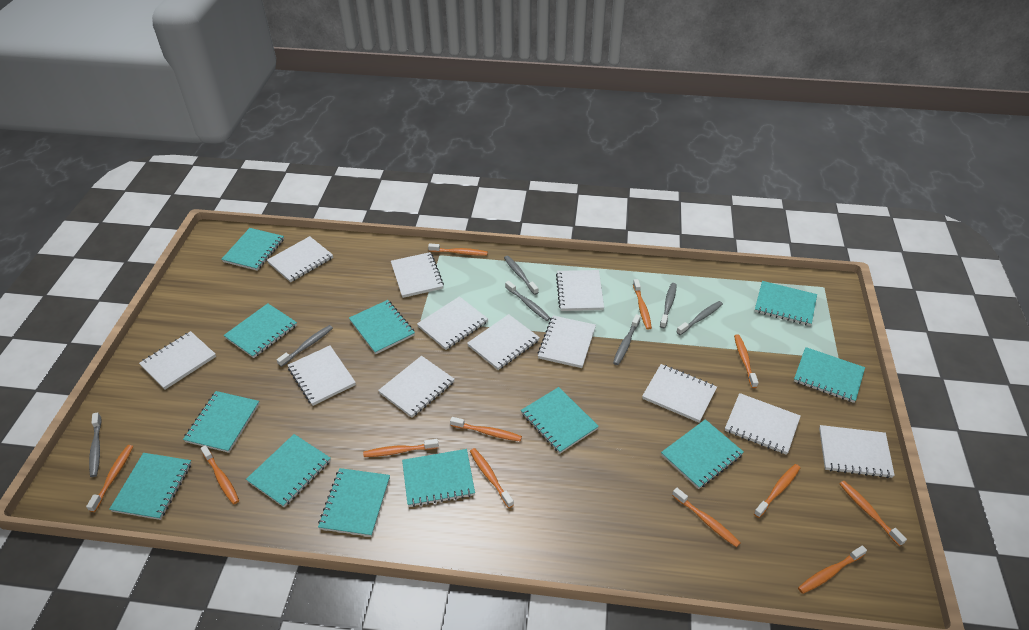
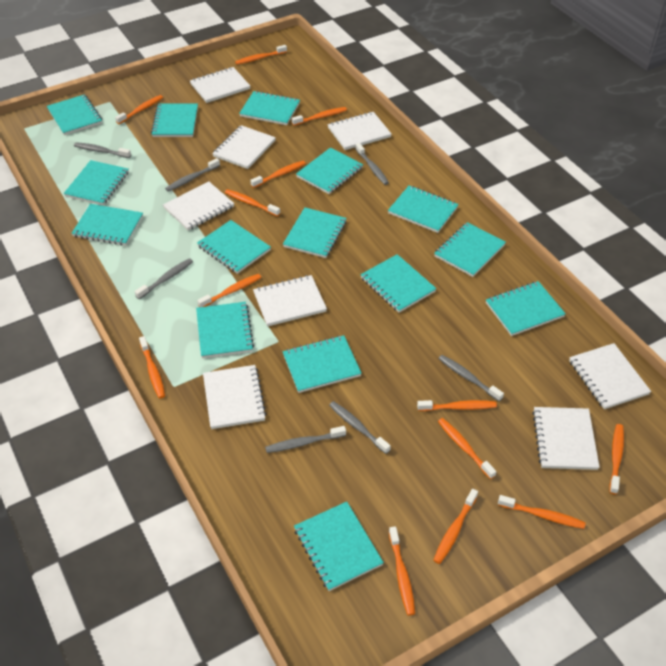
orange toothbrush: [86,445,133,512] [201,445,239,504] [363,439,439,457] [428,243,488,256] [450,417,522,441] [470,448,514,508] [633,279,652,330] [672,487,740,547] [734,334,759,388] [754,464,800,518] [798,545,867,594] [840,481,907,546] = 12 -> [115,95,163,124] [139,336,165,398] [197,274,261,307] [225,189,280,217] [235,45,287,65] [250,161,306,188] [292,107,347,126] [389,526,415,616] [417,400,497,411] [433,489,478,564] [438,418,496,479] [498,495,586,529] [609,424,624,494] = 13
turquoise notebook: [109,453,192,520] [183,391,259,453] [221,228,284,271] [224,303,297,358] [246,434,331,507] [318,468,390,537] [349,300,415,354] [402,449,475,507] [521,387,599,453] [661,419,744,489] [755,281,817,326] [794,347,865,403] = 12 -> [47,94,102,135] [64,160,129,205] [72,204,143,246] [151,103,198,137] [196,302,254,358] [197,220,271,274] [239,91,300,125] [283,208,347,258] [283,335,362,393] [294,501,384,591] [296,148,363,194] [360,254,437,313] [388,185,459,233] [434,222,506,277] [486,281,566,336] = 15
white notebook: [139,331,216,390] [267,236,333,282] [288,345,356,406] [378,356,455,418] [391,252,444,298] [417,296,488,350] [467,314,540,370] [537,316,596,368] [556,270,604,311] [642,364,717,423] [725,393,801,455] [819,425,895,478] = 12 -> [163,181,234,231] [190,67,250,103] [203,365,266,429] [212,125,276,169] [253,275,327,327] [328,112,392,150] [532,407,600,470] [569,343,651,409] = 8

